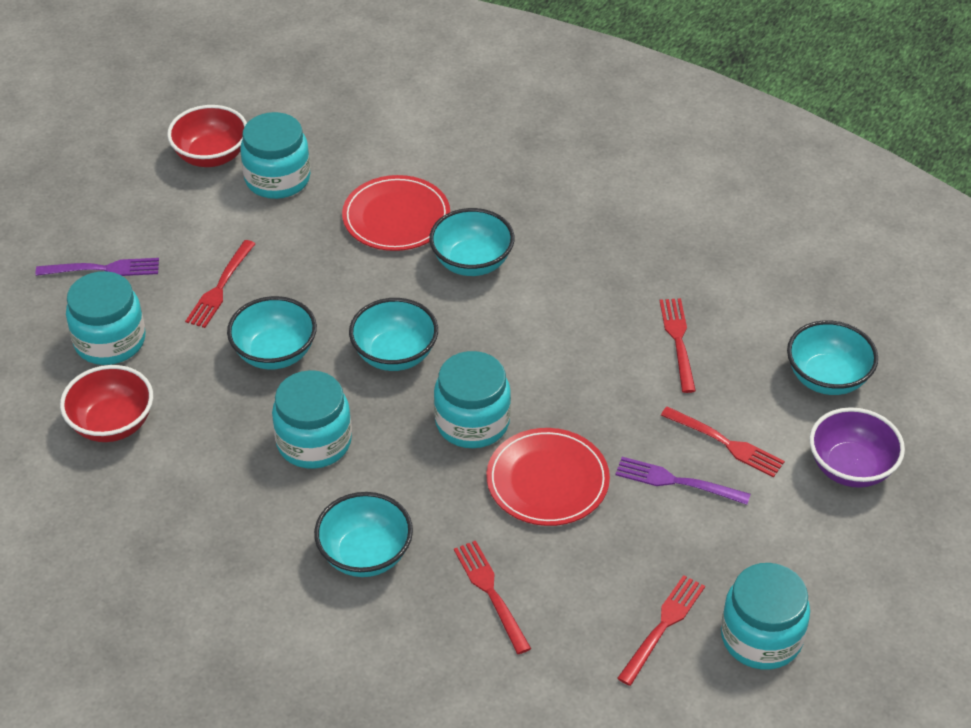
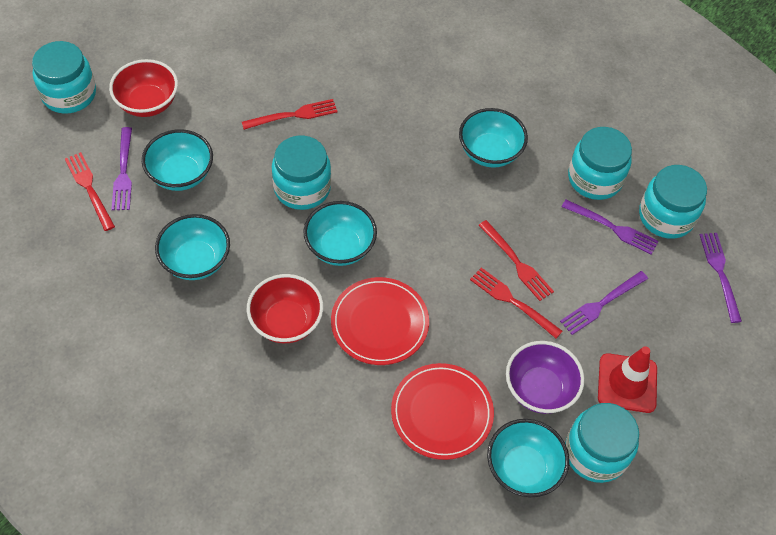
purple fork: [36,258,159,276] [615,457,750,505] = 2 -> [112,127,132,210] [560,271,648,335] [562,200,658,255] [700,233,742,323] = 4
red fork: [185,240,255,328] [454,540,531,654] [617,575,705,686] [660,298,696,393] [661,406,785,478] = 5 -> [65,152,115,231] [242,99,338,130] [470,267,562,338] [478,220,554,301] = 4
red traffic cone: none = 0 -> [598,346,657,413] = 1

